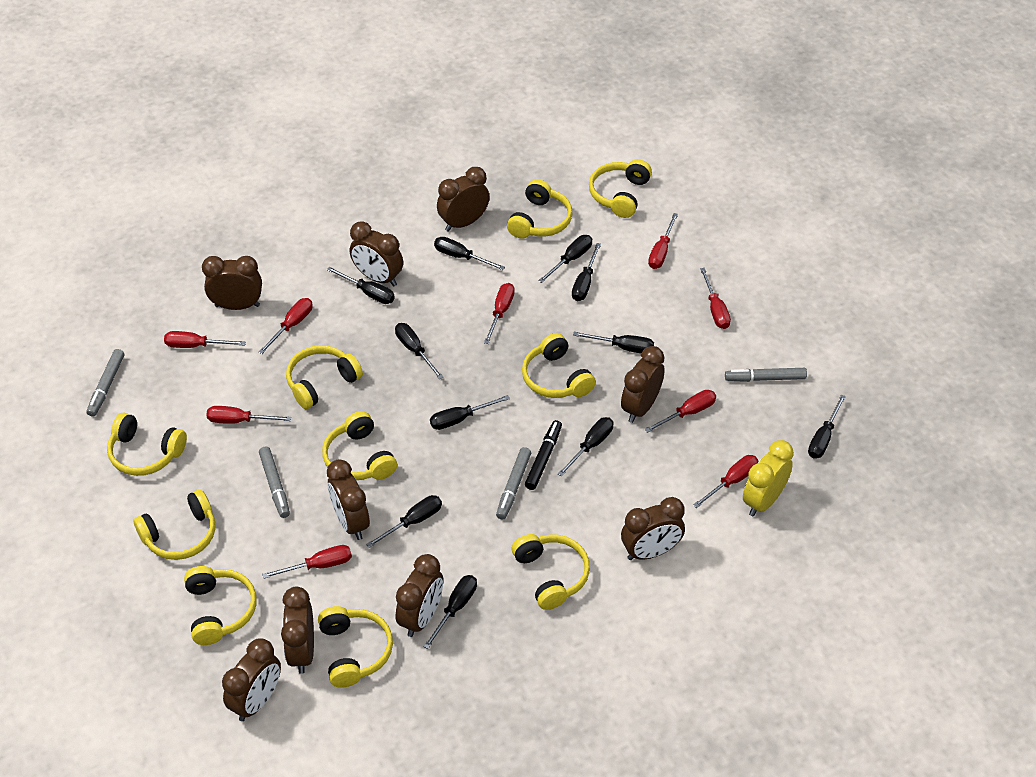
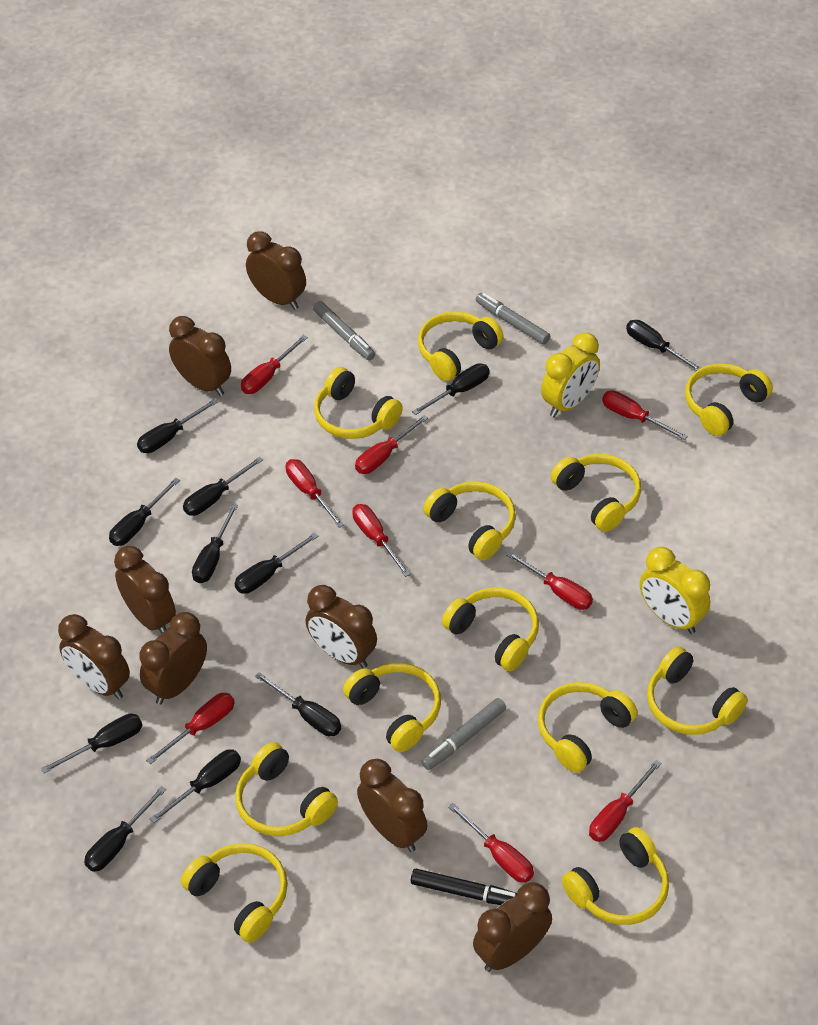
brown clock: [202,256,262,310] [222,638,281,721] [281,587,314,674] [327,459,370,540] [349,221,403,287] [396,554,443,637] [437,167,490,232] [621,346,665,423] [621,497,685,560] = 9 -> [58,614,130,699] [114,546,176,634] [139,612,207,705] [169,316,231,396] [246,231,306,310] [306,585,377,668] [357,759,427,852] [473,882,552,972] = 8
grey marker: [87,349,124,417] [259,447,290,518] [496,447,531,520] [725,368,807,382] = 4 -> [313,301,375,360] [421,698,506,770] [476,293,550,345] = 3
yellow clock: [743,440,794,516] = 1 -> [541,332,600,417] [640,547,710,634] = 2
yellow headphones: [107,413,187,476] [134,490,215,560] [184,566,257,645] [286,345,363,409] [318,606,393,688] [322,411,397,480] [507,179,572,239] [512,534,590,610] [522,333,596,398] [589,159,652,218] = 10 -> [181,843,288,943] [235,742,338,836] [314,367,403,439] [343,663,441,752] [418,311,504,381] [423,481,516,560] [442,587,539,671] [538,682,638,773] [551,454,641,532] [562,827,669,925] [647,646,748,735] [685,363,773,436] = 12

